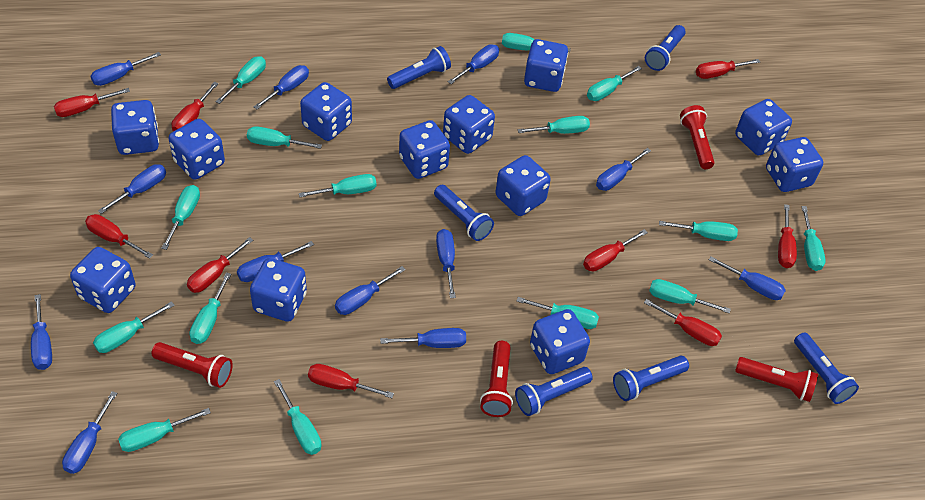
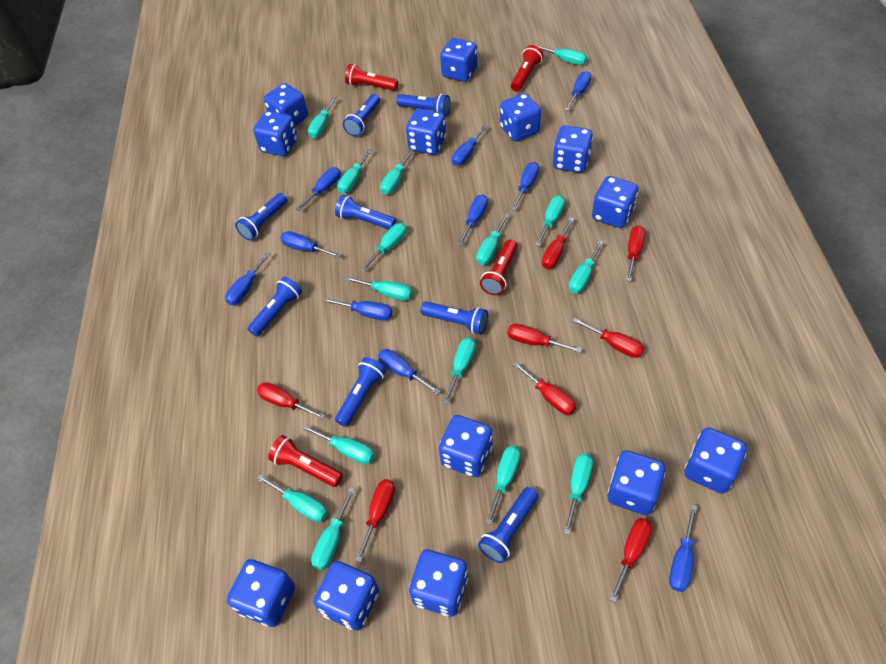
blue dice: [70,247,136,313] [111,100,159,155] [168,119,225,180] [250,258,307,322] [300,82,352,141] [399,120,450,179] [443,95,495,154] [495,155,551,216] [524,39,568,92] [530,309,590,374] [735,99,792,155] [766,137,823,192] = 12 -> [227,559,295,627] [253,111,298,156] [264,83,308,126] [313,561,379,631] [406,109,446,155] [409,550,468,616] [439,415,493,477] [440,38,478,82] [500,93,541,141] [553,125,593,173] [592,176,638,228] [608,450,666,515] [684,427,747,494] = 13
blue flashlight: [387,46,451,89] [434,185,494,241] [515,367,593,416] [613,356,689,401] [645,25,686,71] [794,332,859,404] = 6 -> [235,193,287,240] [247,277,302,337] [335,195,396,229] [335,357,386,427] [343,94,380,136] [396,94,451,116] [421,301,488,335] [478,487,538,563] = 8
blue screwdriver: [31,294,52,370] [62,391,117,474] [91,52,161,86] [98,164,166,214] [237,241,314,282] [254,65,309,109] [335,266,406,315] [380,328,466,348] [436,229,456,298] [448,44,499,84] [596,148,651,191] [709,256,786,300] = 12 -> [225,252,271,305] [280,231,341,258] [296,167,341,211] [323,298,392,320] [378,349,441,395] [452,124,488,166] [458,195,488,245] [511,162,539,210] [565,71,591,111] [669,505,697,592] = 10
red screwdriver: [54,88,130,117] [85,214,153,259] [172,82,219,131] [187,237,253,293] [308,364,394,398] [583,229,648,272] [644,299,722,346] [696,59,760,79] [778,204,797,268] = 9 -> [257,382,325,420] [355,479,395,562] [507,323,582,353] [513,362,576,415] [542,217,574,269] [573,318,644,358] [610,518,652,603] [626,225,646,282] = 8

